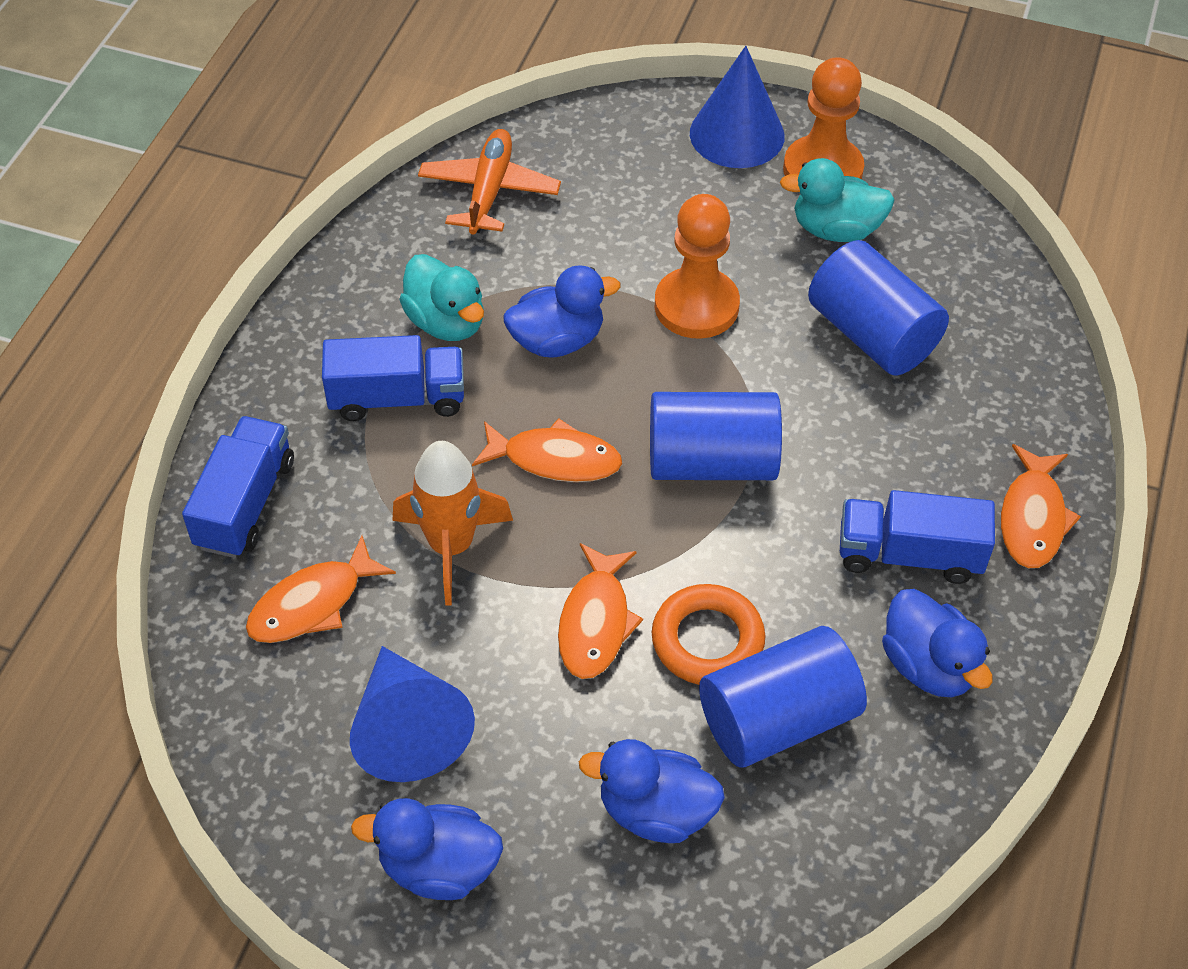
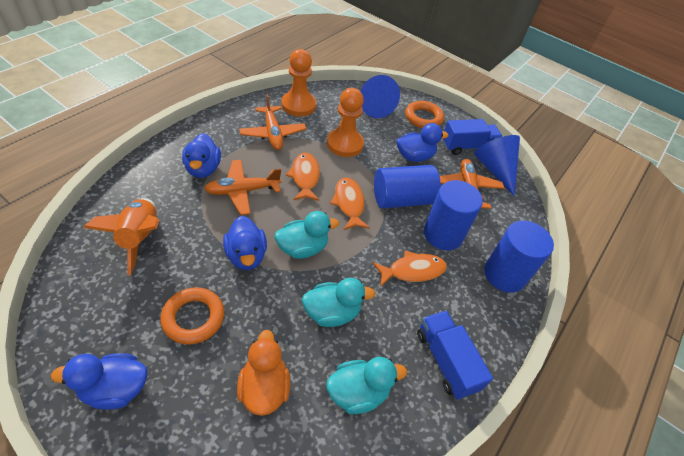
blue truck: [182,416,294,558] [322,335,464,421] [840,490,995,584] = 3 -> [417,310,493,400] [442,119,502,155] = 2
orange duck: none = 0 -> [237,330,290,416] = 1
orange fish: [246,536,396,643] [472,418,622,482] [558,543,643,679] [1001,444,1081,568] = 4 -> [286,153,320,201] [330,177,370,230] [373,251,447,287] = 3
orange plane: [418,129,561,235] = 1 -> [204,160,281,215] [239,94,306,150] [440,159,504,209] = 3
orange ring: [652,584,765,685] = 1 -> [160,287,224,345] [405,101,444,128] = 2
turquoise duck: [399,254,484,341] [780,158,895,242] = 2 -> [274,211,339,259] [302,278,375,327] [326,357,407,414] = 3

